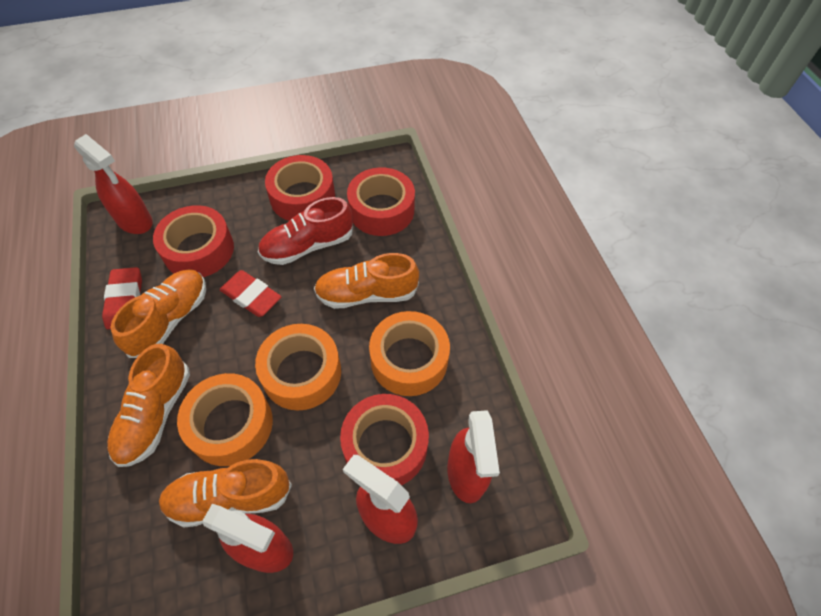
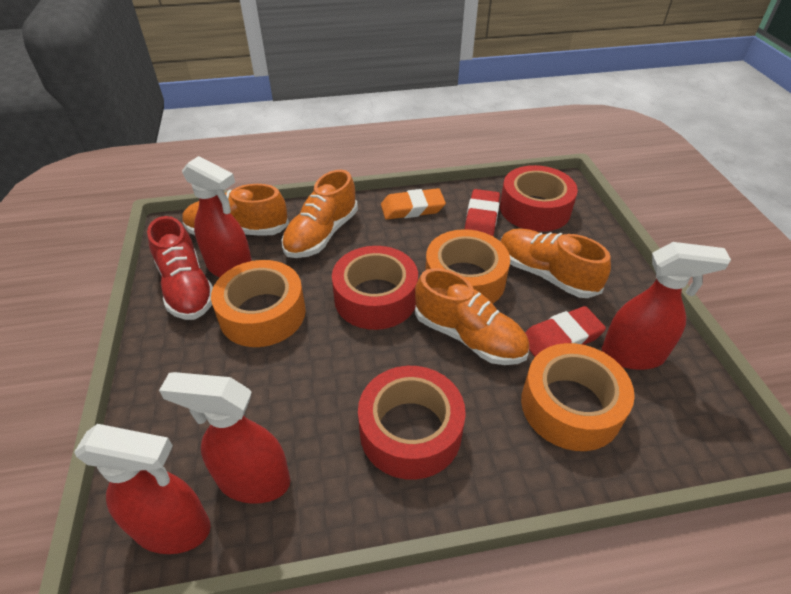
orange eraser: none = 0 -> [381,188,446,220] = 1
red tape: [153,205,234,277] [265,155,335,221] [340,394,429,485] [347,167,415,236] = 4 -> [332,246,418,330] [358,366,466,480] [500,165,578,232] = 3

